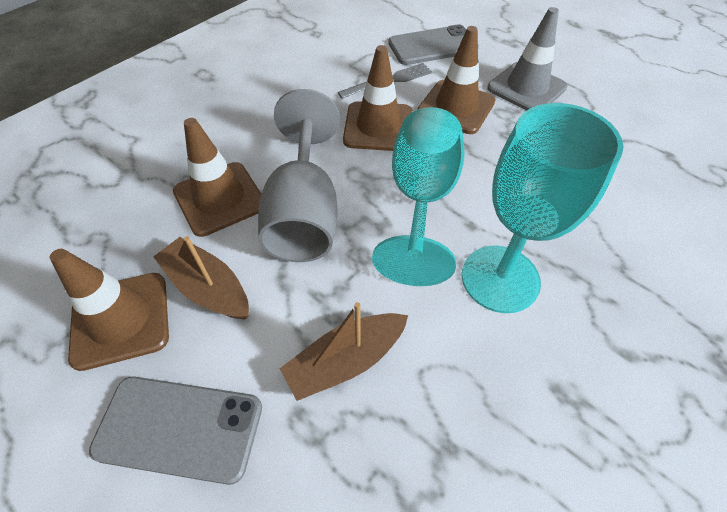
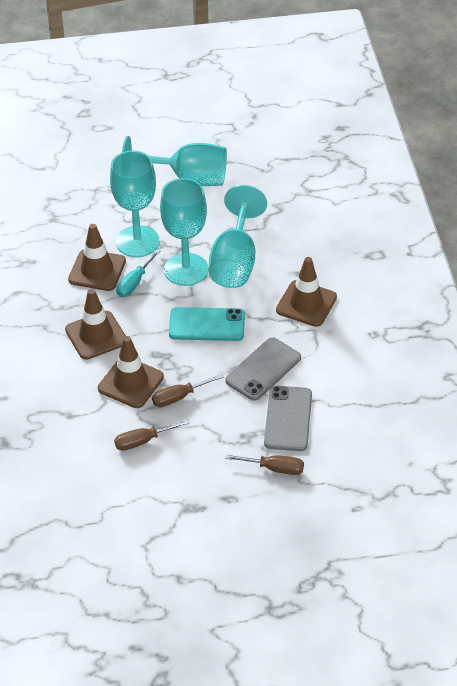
brown boat: [153,236,249,319] [280,302,408,401] = 2 -> none = 0
brown screwdriver: none = 0 -> [114,419,190,451] [152,374,223,407] [225,454,304,475] = 3
grey fork: [338,63,432,99] = 1 -> none = 0
grey goblet: [258,89,340,262] = 1 -> none = 0
grey traffic cone: [487,7,568,111] = 1 -> none = 0
turquoise goblet: [372,107,464,286] [462,103,623,313] = 2 -> [110,150,159,257] [122,136,227,186] [160,178,208,286] [208,185,267,288] = 4
turquoise phone: none = 0 -> [169,307,245,341] = 1
turquoise screwdriver: none = 0 -> [116,249,160,297] = 1

